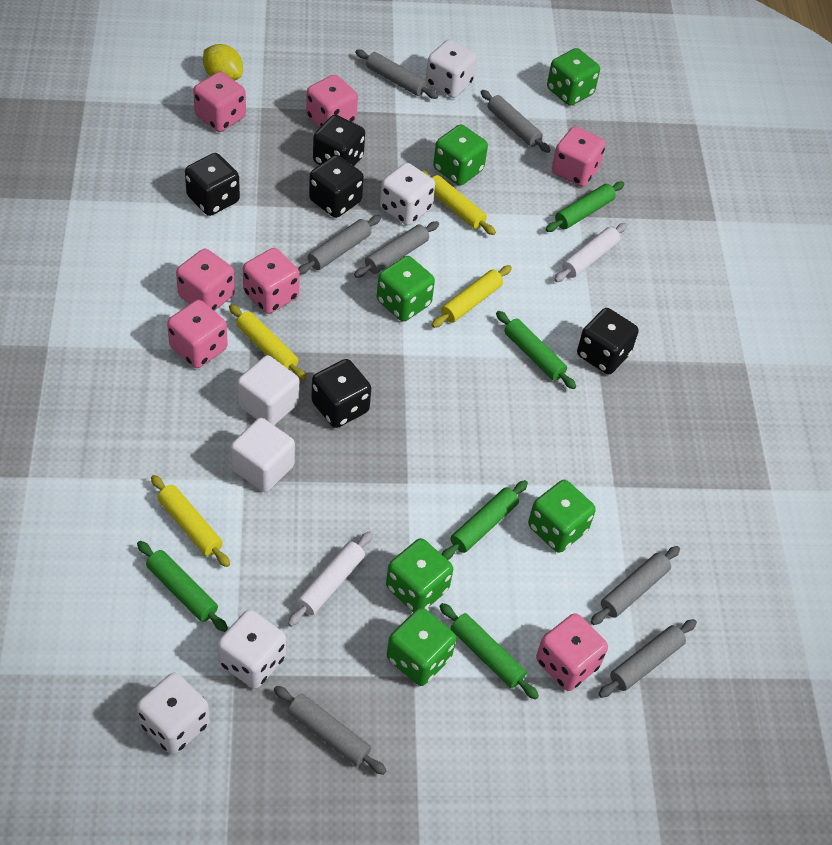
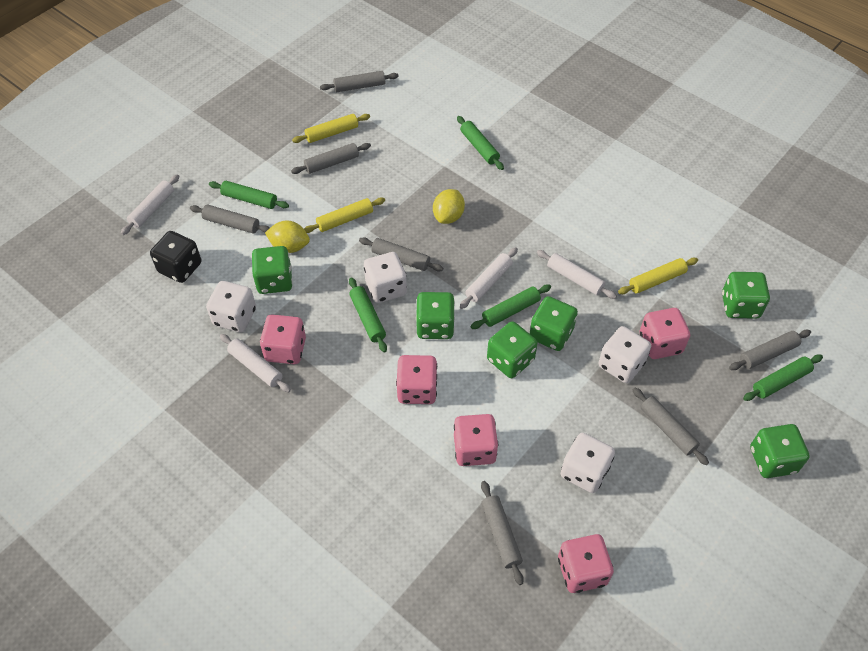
black dice: [185,153,240,216] [309,155,364,218] [311,359,371,428] [313,115,365,166] [577,308,639,374] = 5 -> [150,231,201,283] = 1
pink dice: [167,300,228,368] [176,249,235,311] [193,71,246,132] [243,248,300,314] [306,75,358,127] [536,613,608,691] [552,126,606,187] = 7 -> [260,314,306,364] [396,355,437,404] [454,414,498,466] [558,534,614,593] [640,308,690,359] = 5
white cube: [231,418,295,492] [237,355,299,425] = 2 -> none = 0
white rolling pin: [288,531,373,627] [554,223,627,282] = 2 -> [121,174,179,235] [220,334,291,392] [460,247,518,309] [537,250,617,299] = 4
yellow lemon: [203,44,243,81] = 1 -> [265,221,310,253] [433,189,465,224] = 2
yellow rolling pin: [151,475,230,567] [229,304,306,381] [421,170,496,235] [432,265,512,328] = 4 -> [292,114,370,143] [304,197,385,233] [618,257,698,294] = 3

